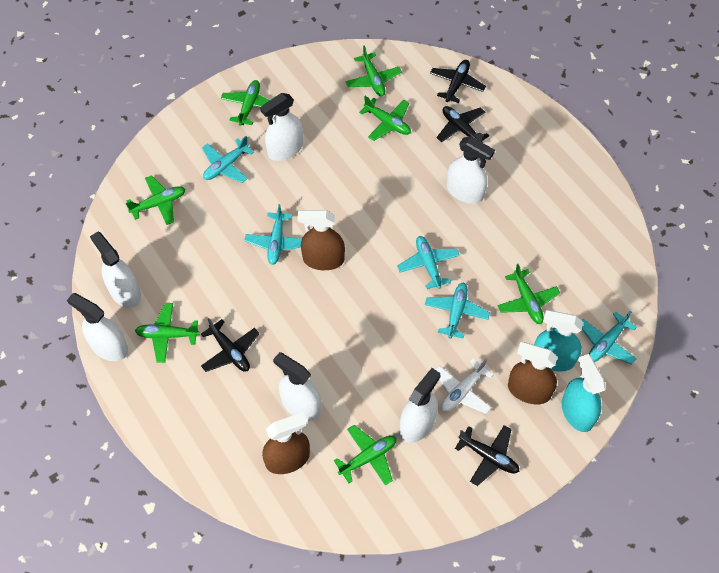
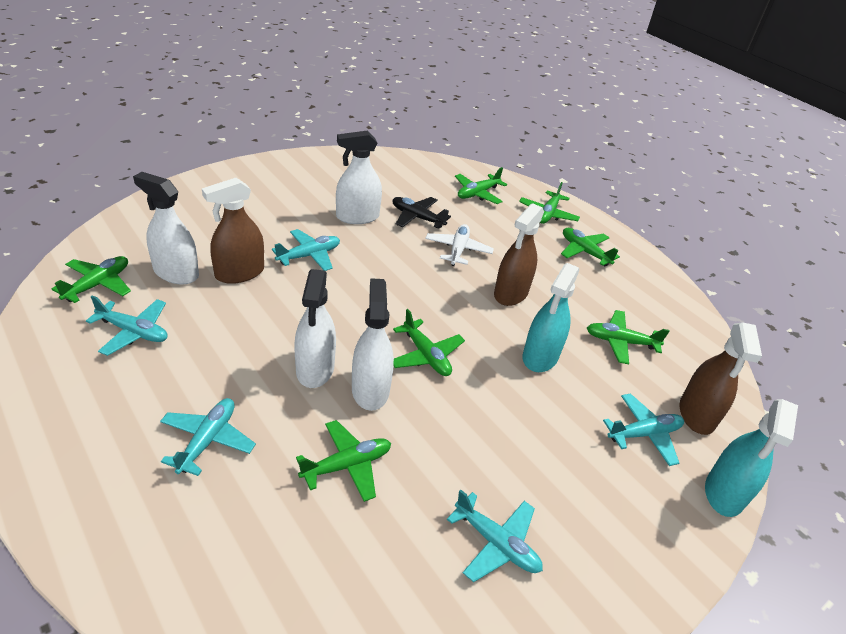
black plane: [201,318,259,372] [430,60,486,103] [437,106,489,143] [455,425,519,486] = 4 -> [393,197,451,228] = 1
white spray bottle: [67,293,128,361] [90,232,141,308] [260,93,303,161] [273,352,321,421] [400,368,440,443] [447,136,495,204] = 6 -> [133,172,199,284] [294,269,336,388] [336,131,382,224] [352,278,394,411] = 4

